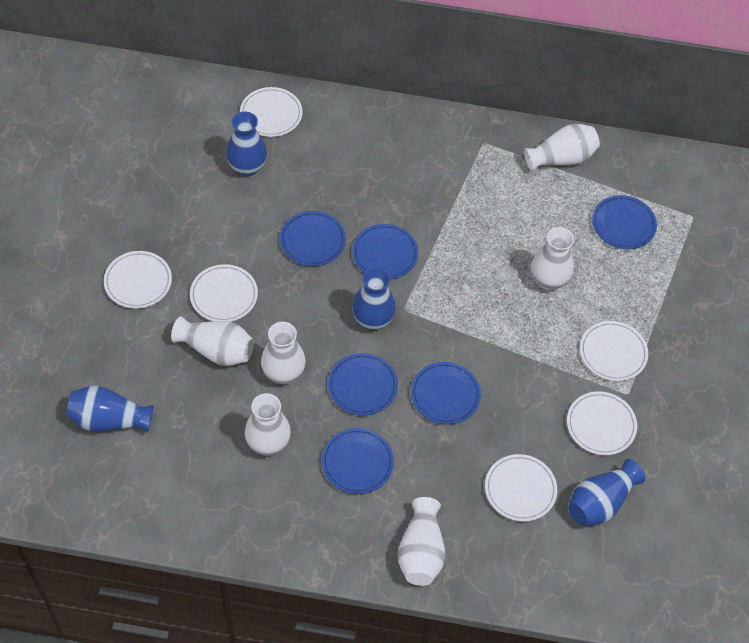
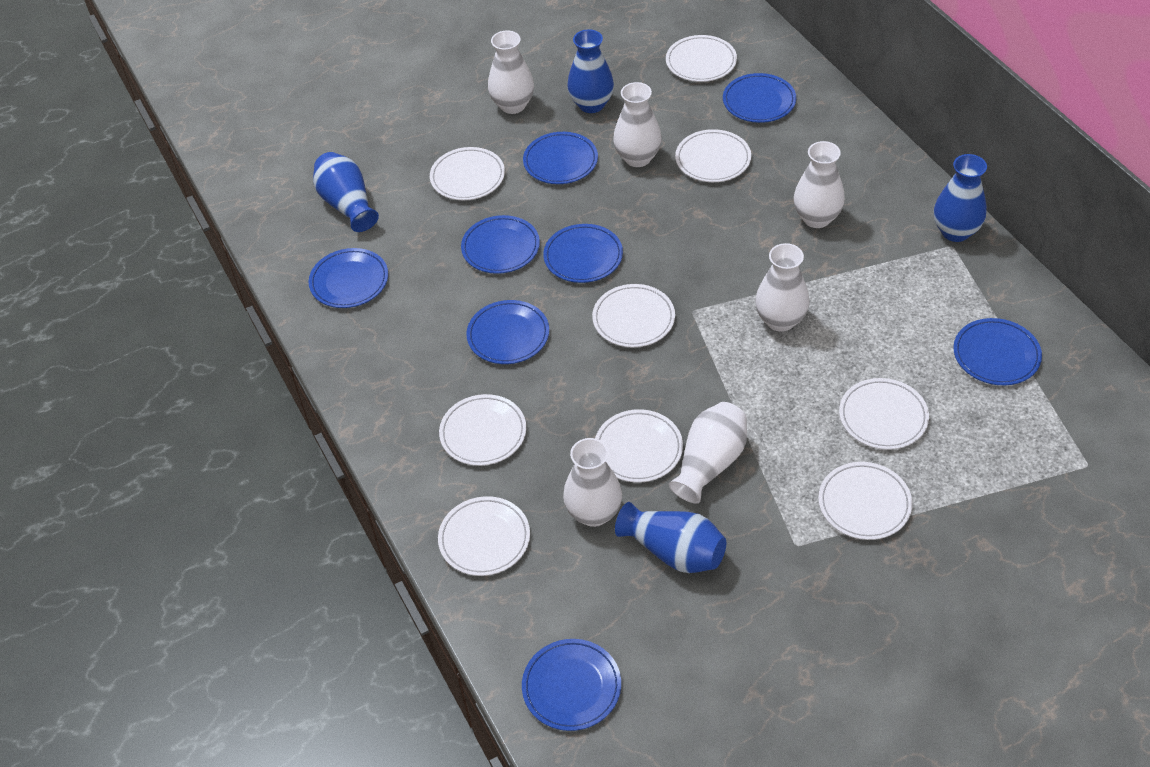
blue plate: [280,211,346,266] [322,428,394,494] [328,353,398,416] [352,224,418,280] [411,362,481,425] [592,195,657,249] = 6 -> [309,248,388,308] [461,215,540,274] [466,300,549,364] [522,639,621,731] [523,132,598,184] [543,224,623,283] [723,73,796,123] [953,318,1042,385] = 8
white plate: [104,251,172,309] [190,264,258,322] [240,87,303,137] [485,454,557,522] [567,391,637,455] [580,321,648,381] = 6 -> [430,147,505,200] [438,496,530,576] [439,394,526,466] [592,284,675,347] [595,409,683,483] [666,35,737,82] [675,129,751,182] [818,462,912,540] [839,378,929,450] = 9

